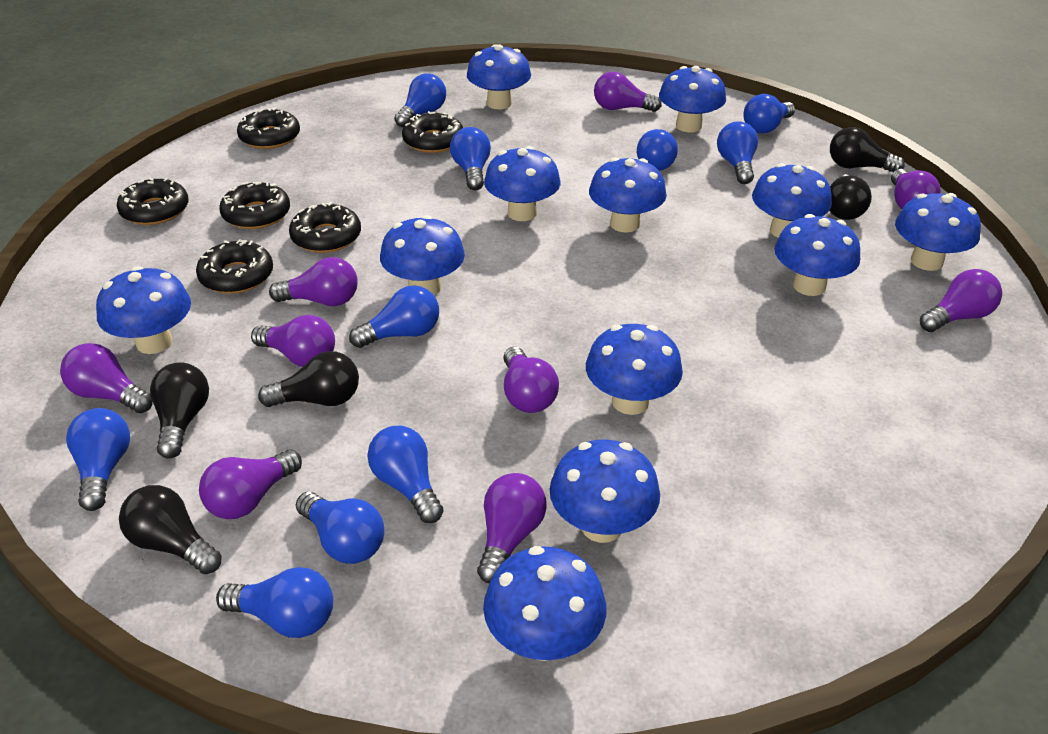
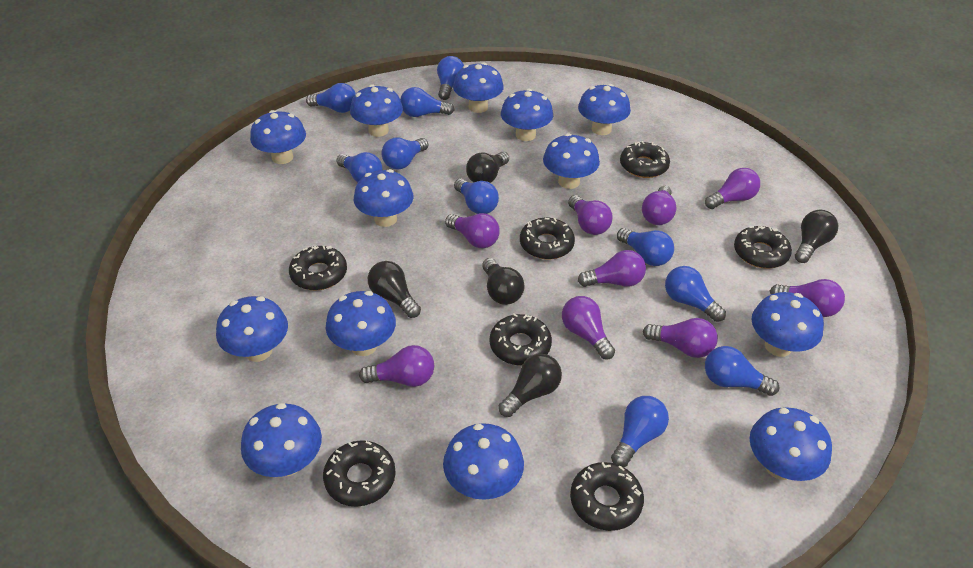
black donut: [117,178,189,225] [196,240,273,294] [220,182,290,229] [237,108,300,149] [289,202,361,253] [402,111,463,153] = 6 -> [289,246,347,290] [323,440,396,507] [490,314,552,366] [520,218,575,260] [570,462,644,531] [620,141,670,178] [734,226,792,269] = 7
blue mushroom: [96,266,191,354] [380,215,465,296] [467,44,531,109] [483,546,606,661] [484,146,560,221] [550,439,660,543] [586,324,683,415] [589,158,667,233] [659,66,726,132] [752,163,832,238] [774,214,860,296] [895,193,981,271] = 12 -> [216,296,288,362] [241,403,322,477] [250,110,306,164] [326,291,396,356] [350,84,403,137] [354,169,413,227] [443,423,524,500] [453,63,504,113] [501,89,553,141] [543,133,600,189] [578,84,631,135] [749,407,832,481] [751,292,824,357] = 13

